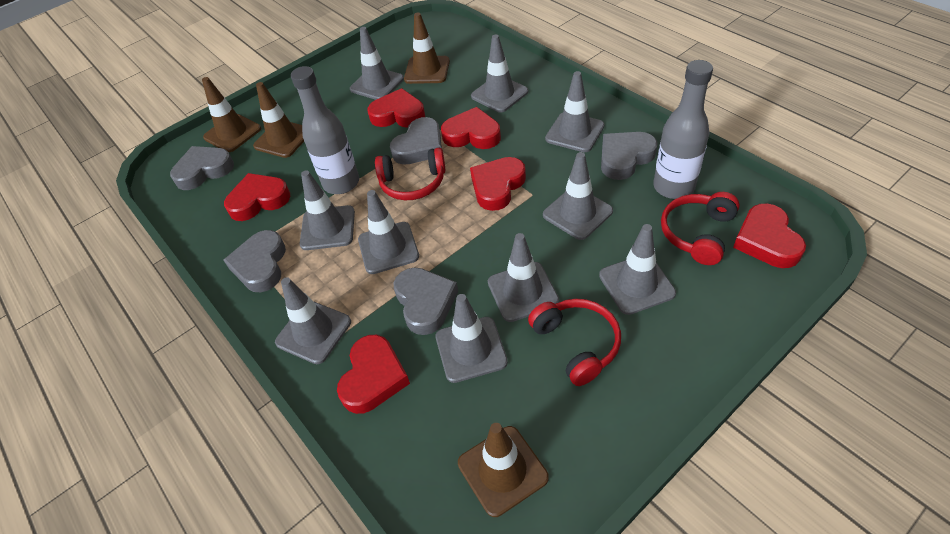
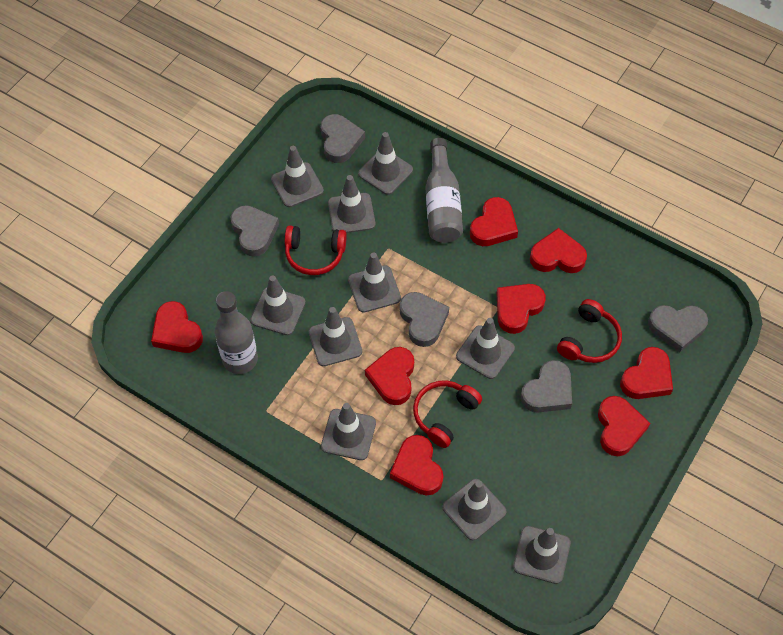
brown traffic cone: [202,77,261,152] [253,82,304,158] [404,13,450,84] [458,423,549,517] = 4 -> none = 0
red heart: [224,173,290,221] [337,335,410,414] [367,88,425,128] [441,107,501,149] [470,157,526,211] [733,204,806,268] = 6 -> [151,301,203,353] [365,347,414,405] [390,435,443,495] [470,197,518,246] [497,284,546,334] [530,228,587,273] [598,396,650,456] [620,347,673,399] = 8

